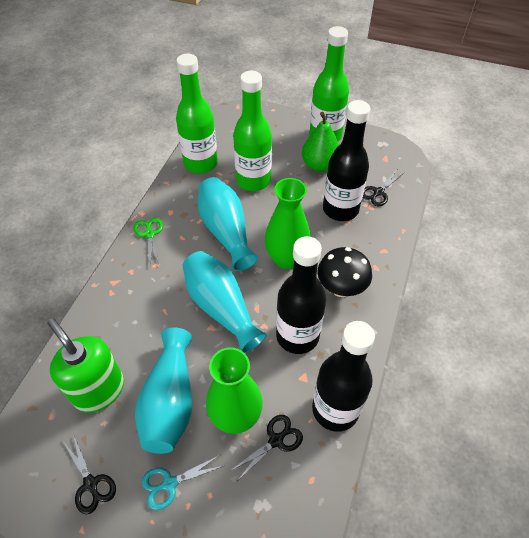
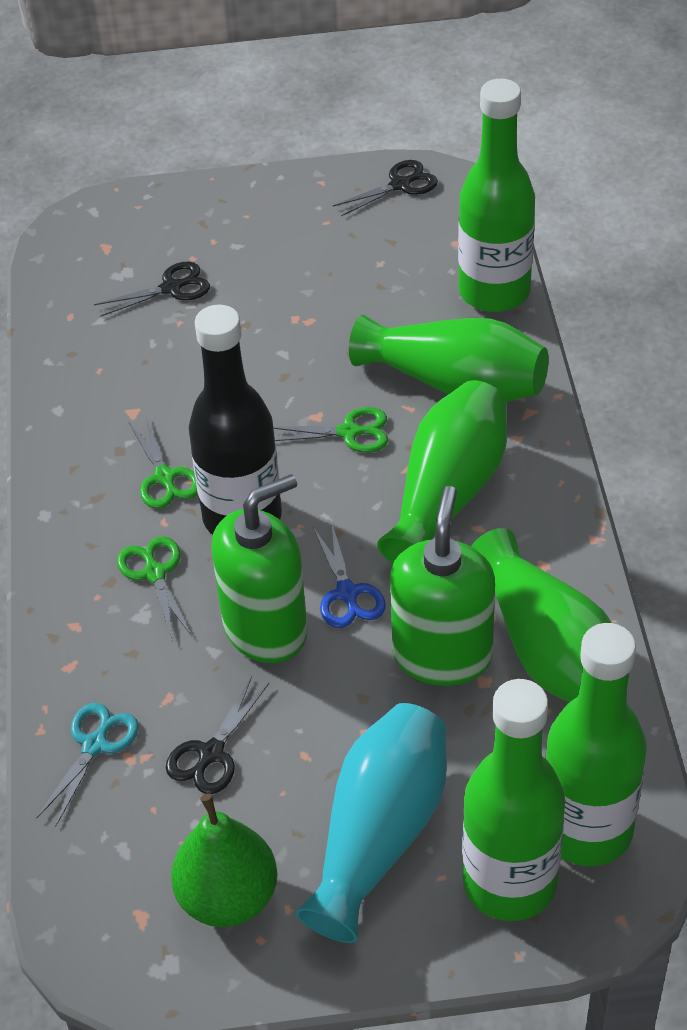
black bottle: [276,236,326,354] [312,321,375,432] [323,100,370,221] = 3 -> [189,305,282,535] = 1
black mushroom: [318,247,372,297] = 1 -> none = 0
blue scissors: none = 0 -> [313,524,386,628] = 1
green scissors: [134,218,163,266] = 1 -> [117,536,192,641] [129,417,198,509] [273,407,388,453] = 3
green soap dispenser: [47,318,124,413] = 1 -> [211,474,308,663] [390,486,495,686] = 2
green vase: [206,347,263,434] [265,178,310,269] = 2 -> [349,315,549,402] [377,380,507,563] [471,528,629,702] = 3
turquoise vase: [135,327,192,454] [183,251,267,353] [198,177,258,271] = 3 -> [295,703,447,943] = 1

